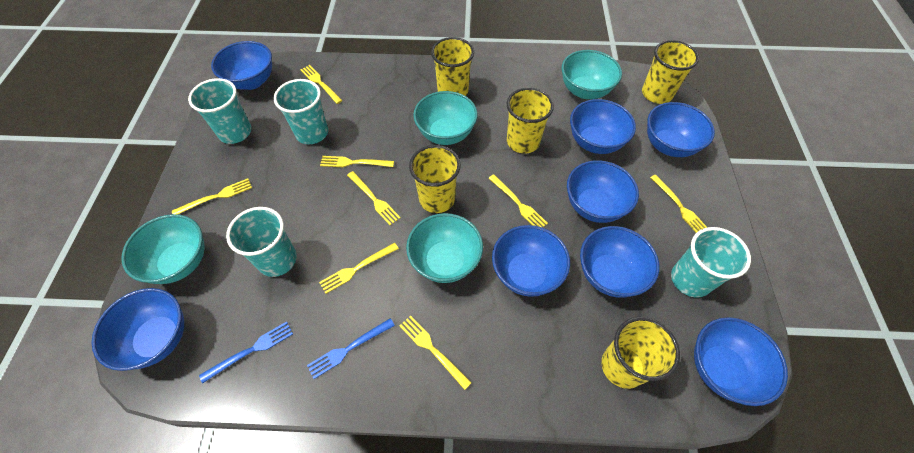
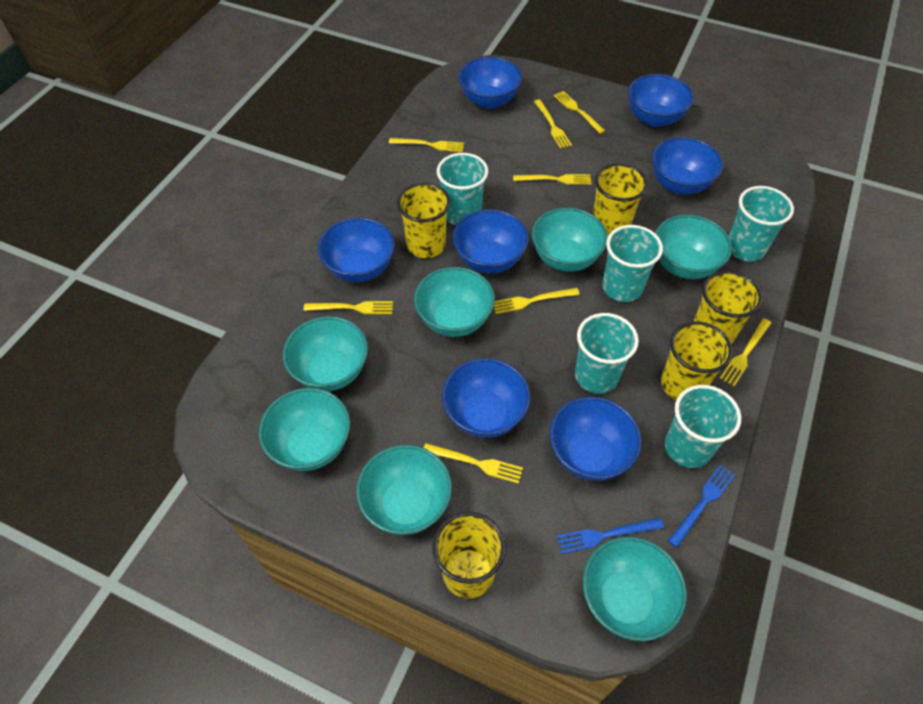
blue bowl: [91,288,184,371] [211,41,272,90] [492,225,570,297] [567,160,639,223] [570,99,636,154] [580,226,660,298] [647,102,715,157] [694,317,788,406] = 8 -> [318,217,395,282] [442,358,530,438] [452,209,529,274] [458,57,522,109] [549,397,642,481] [628,74,694,127] [652,137,723,194] = 7
turquoise bowl: [121,214,205,284] [406,213,483,283] [413,91,478,145] [562,50,622,99] = 4 -> [259,388,350,471] [283,316,368,391] [356,445,452,535] [414,267,495,337] [532,208,608,272] [582,537,687,641] [655,215,732,279] = 7
turquoise cup: [188,78,251,144] [226,207,297,277] [274,79,328,144] [671,227,751,298] = 4 -> [437,153,488,226] [575,313,639,394] [602,225,663,302] [665,385,741,468] [729,186,794,261] = 5

